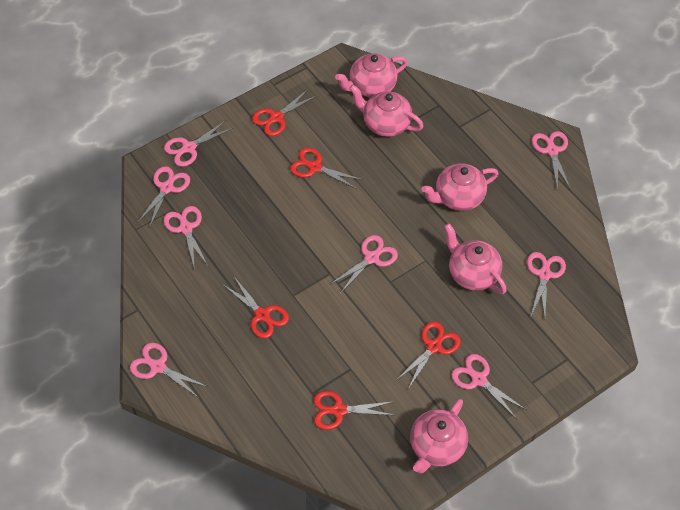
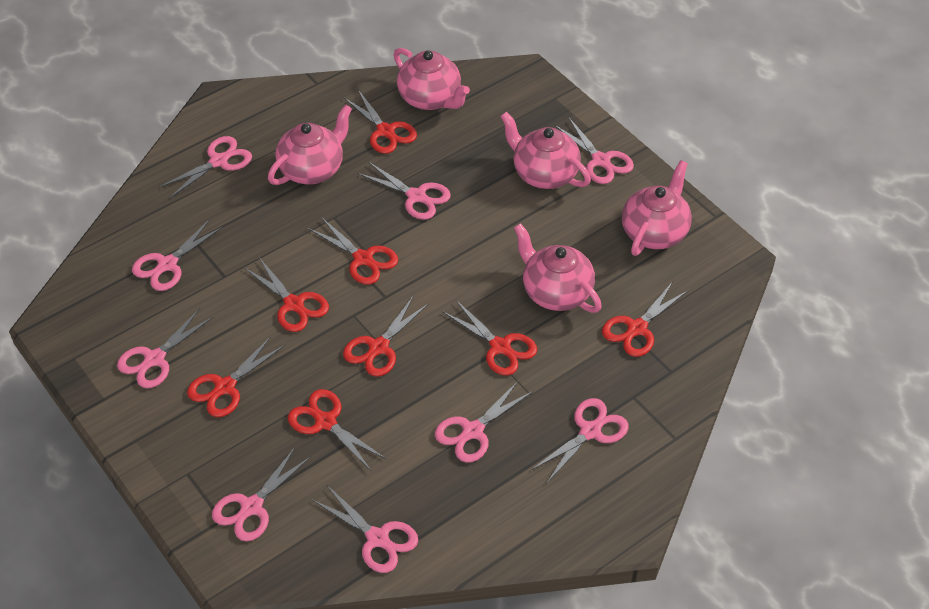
pink scissors: [130,343,208,398] [137,166,190,229] [163,206,208,270] [164,121,233,167] [331,235,398,294] [451,354,526,419] [527,252,566,317] [532,131,571,190] = 8 -> [117,308,213,389] [132,219,223,291] [159,136,252,198] [212,447,311,541] [312,485,418,573] [358,162,451,220] [435,381,533,463] [531,398,629,483] [555,118,634,184] = 9
red scissors: [223,277,289,338] [252,89,316,136] [290,148,363,189] [313,391,395,430] [398,321,461,389] = 5 -> [187,336,285,417] [244,257,329,332] [288,389,386,471] [308,217,398,285] [343,295,429,377] [344,90,417,154] [442,300,538,376] [602,281,689,357] = 8

